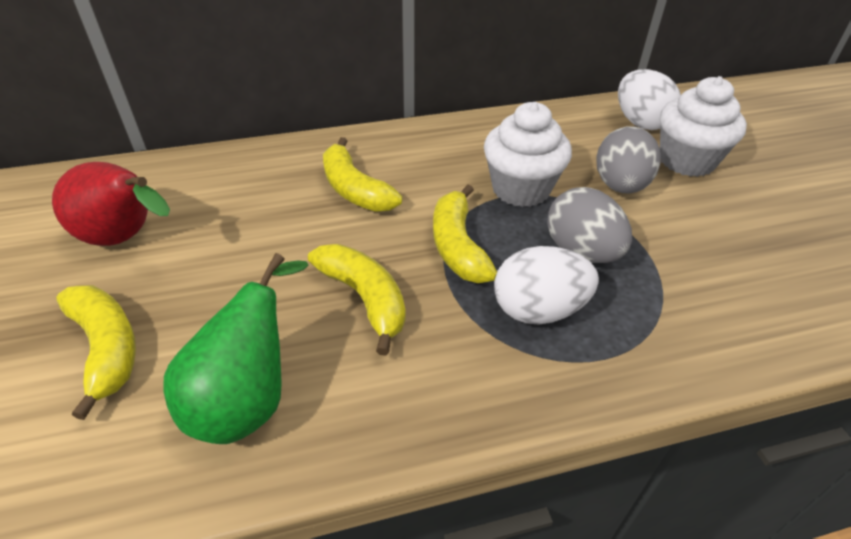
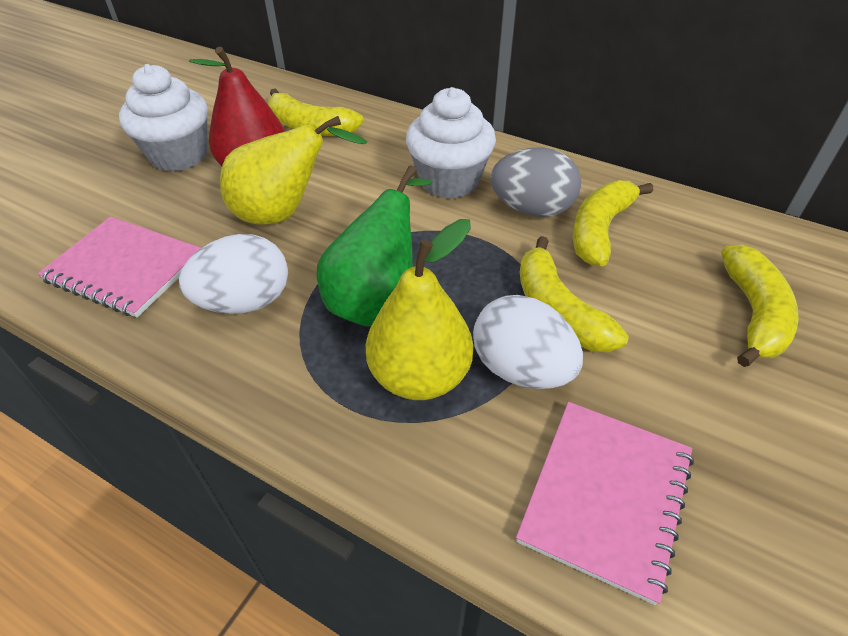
grey egg: [547,187,632,263] [596,127,661,193] = 2 -> [491,147,581,217] = 1
pink notebook: none = 0 -> [38,216,201,318] [516,402,694,605] = 2
yellow pear: none = 0 -> [220,116,367,225] [366,219,473,400] = 2

